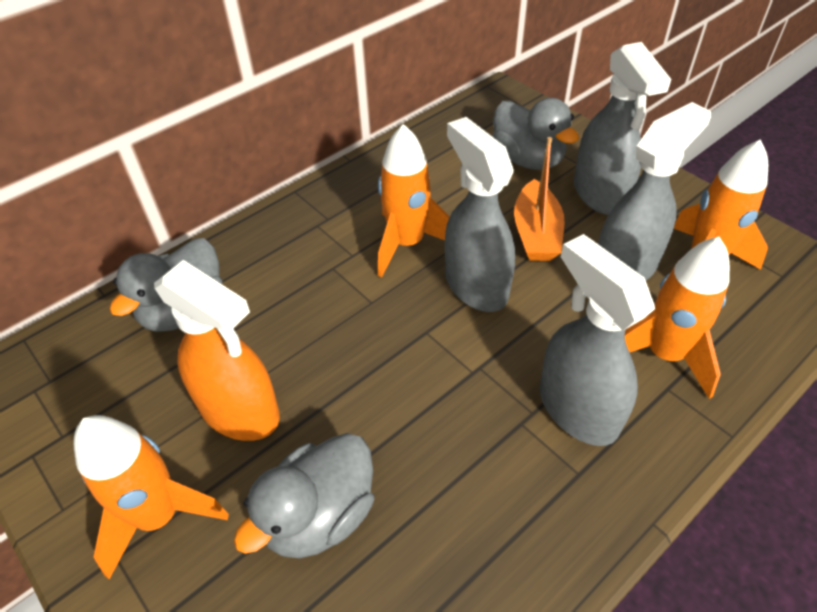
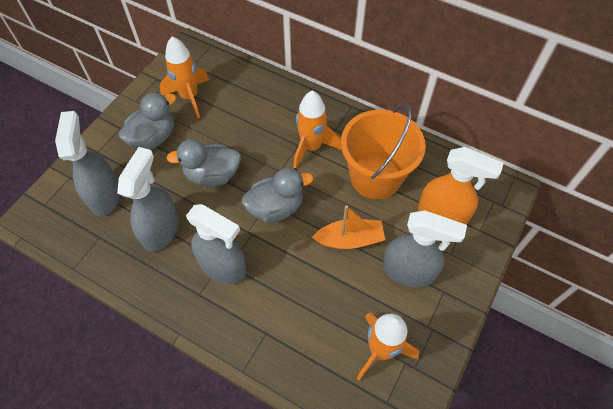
orange bucket: none = 0 -> [341,104,426,199] = 1
orange rocket: [74,415,229,579] [378,124,450,277] [625,237,730,399] [674,139,768,270] = 4 -> [159,36,209,118] [293,90,342,168] [356,312,419,381] = 3

